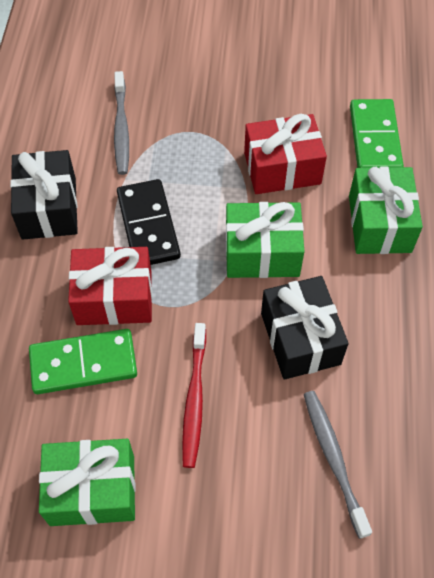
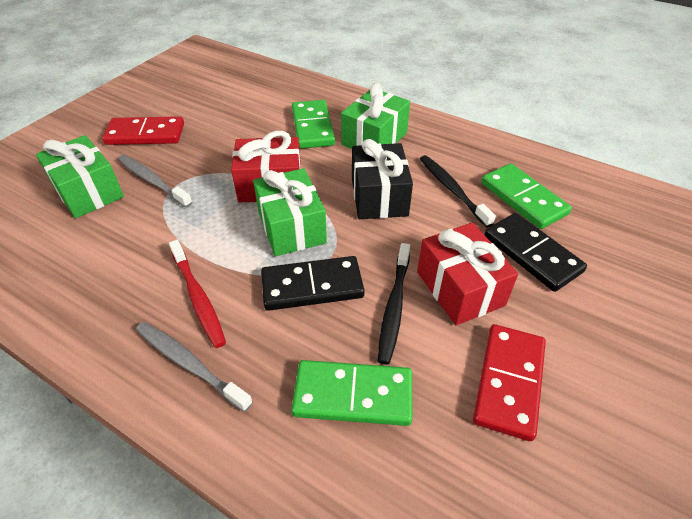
black domino: [117,179,181,265] = 1 -> [261,256,365,311] [485,213,587,292] = 2
black gift: [10,150,78,240] [261,276,349,380] = 2 -> [352,139,413,219] = 1
black toothbrush: none = 0 -> [378,243,410,365] [420,155,496,228] = 2
green domino: [29,329,137,394] [350,99,404,168] = 2 -> [291,360,413,426] [292,100,335,149] [481,163,572,229] = 3
red domino: none = 0 -> [102,116,184,145] [473,324,546,441] = 2

